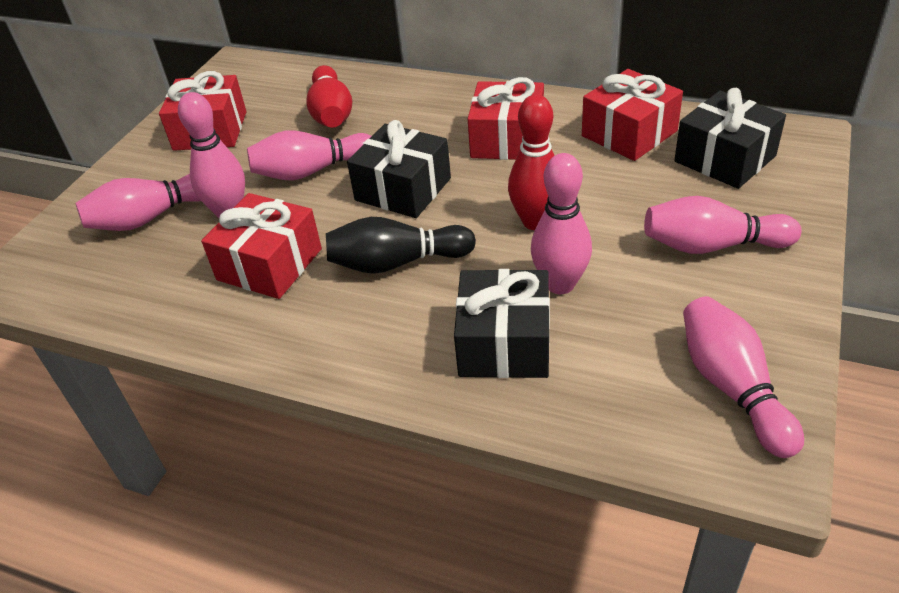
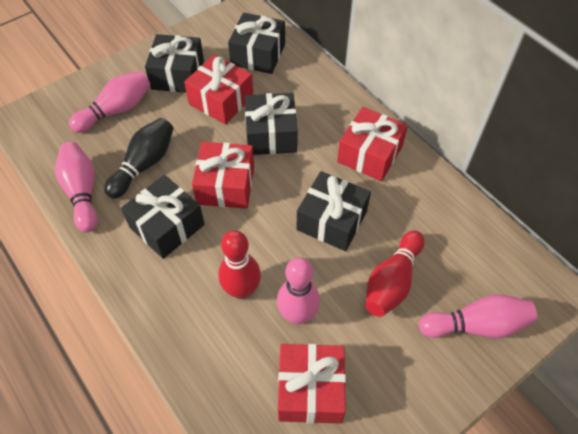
black gift: [347,120,451,218] [454,269,550,378] [674,88,786,189] = 3 -> [121,175,205,259] [145,34,204,93] [228,13,285,74] [245,93,298,155] [297,171,371,251] = 5
pink bowling pin: [76,174,201,231] [178,92,245,218] [247,130,372,181] [531,153,592,294] [644,196,801,254] [683,296,804,458] = 6 -> [55,142,98,232] [69,71,151,133] [277,257,320,324] [419,295,537,338] = 4

